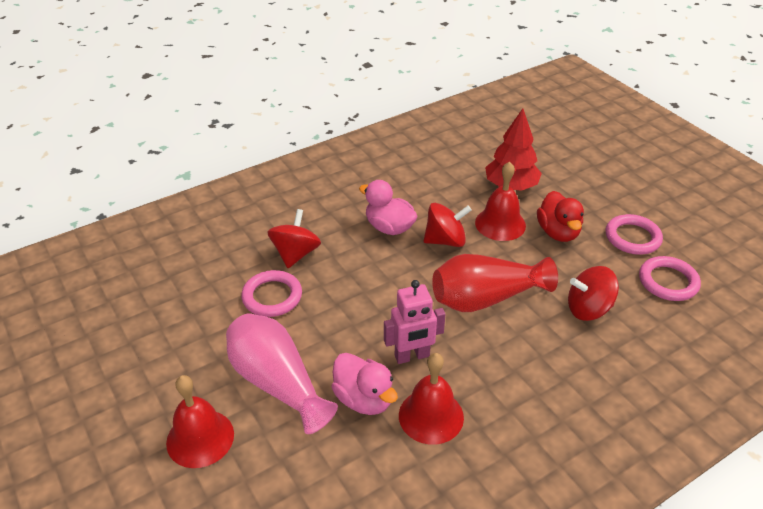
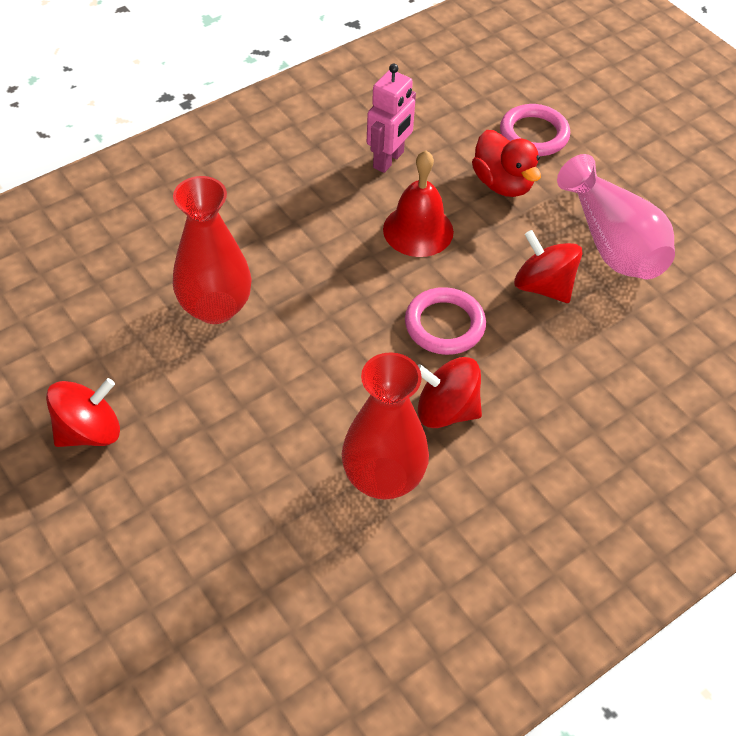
pink duck: [331,353,398,415] [359,180,418,235] = 2 -> none = 0
pink ring: [241,270,302,317] [605,214,663,255] [639,256,701,301] = 3 -> [405,287,486,355] [500,104,570,156] = 2
red bell: [166,375,234,468] [399,353,464,445] [475,161,526,241] = 3 -> [383,151,454,257] = 1
red tree: [485,108,542,191] = 1 -> none = 0
red vase: [432,254,558,312] = 1 -> [173,176,252,324] [342,352,429,500] = 2

